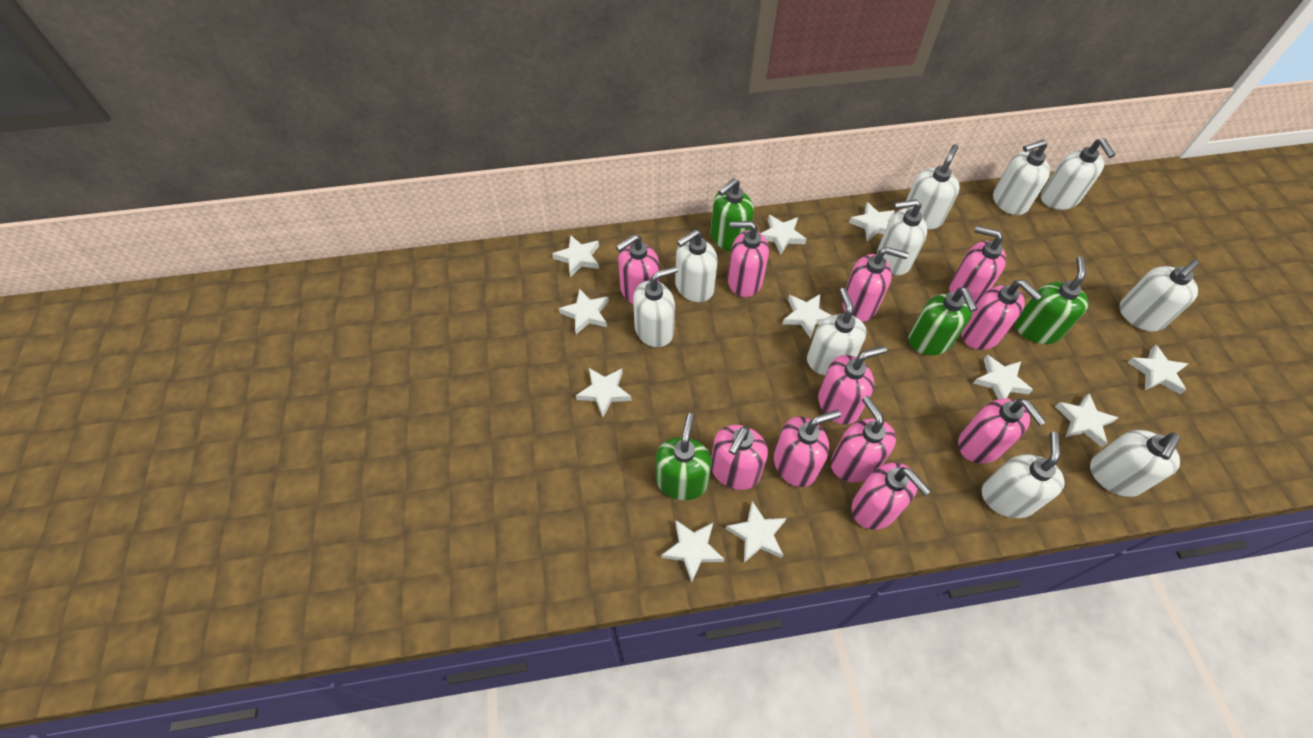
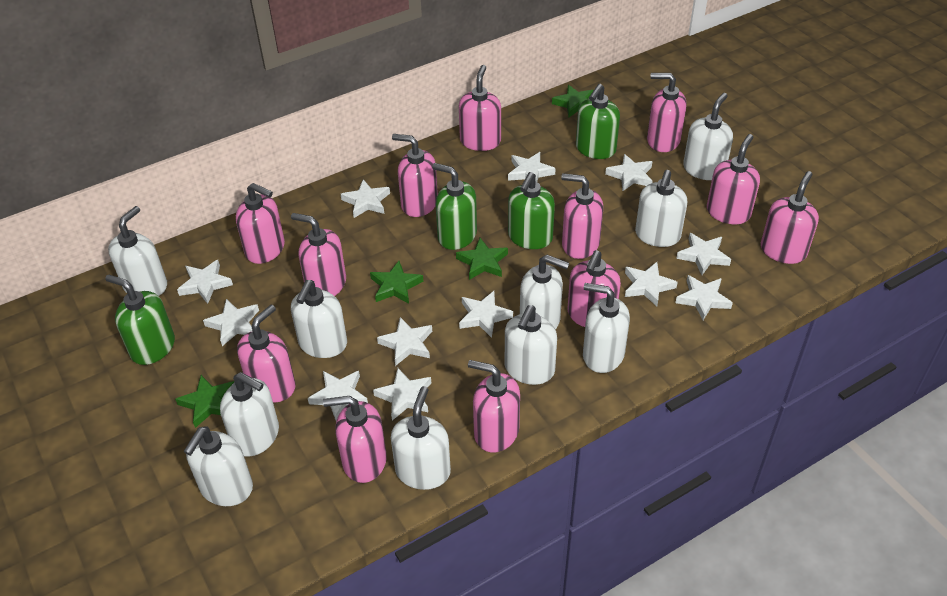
green star: none = 0 -> [175,375,234,428] [370,261,423,304] [456,238,508,280] [552,85,594,118] = 4
pink soap dispenser: [616,234,660,305] [711,425,768,490] [728,221,769,297] [774,410,841,487] [818,346,887,424] [831,396,896,483] [842,247,909,322] [852,462,931,530] [949,226,1006,305] [958,398,1046,464] [961,280,1042,350] = 11 -> [236,183,285,264] [237,305,295,403] [291,213,346,296] [323,396,387,483] [392,134,438,217] [459,65,501,151] [468,360,520,453] [561,173,603,259] [567,250,621,327] [647,73,686,152] [707,134,760,224] [761,171,819,264] = 12
white star: [552,235,599,277] [559,288,609,334] [576,368,631,417] [661,520,725,583] [726,501,787,563] [761,215,807,255] [783,294,832,339] [849,202,895,242] [973,355,1033,399] [1055,393,1118,447] [1127,345,1188,394] = 11 -> [177,260,233,304] [203,299,259,346] [308,371,368,421] [341,179,390,218] [373,368,431,420] [377,317,432,366] [459,291,513,338] [508,152,556,182] [605,154,653,191] [625,262,678,306] [675,275,733,320] [676,233,731,275] = 12

